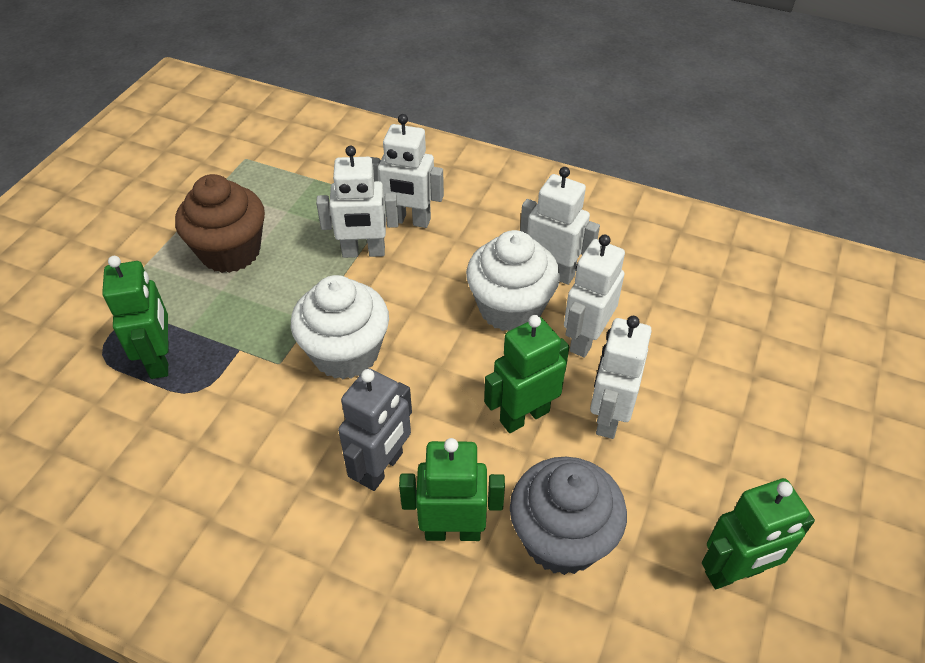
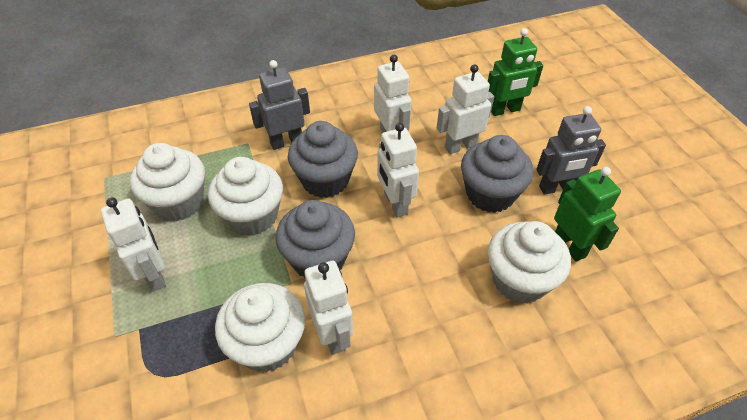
brown cupcake: [175,174,265,273] = 1 -> none = 0
green robot: [102,256,168,379] [399,438,505,541] [484,315,569,433] [702,478,815,589] = 4 -> [488,28,543,116] [554,167,621,262] = 2
grey cupcake: [510,457,627,575] = 1 -> [276,200,355,278] [288,121,358,198] [461,135,533,213] = 3
grey robot: [338,368,412,491] = 1 -> [249,60,310,150] [536,106,606,195] = 2
white cupcake: [291,275,389,379] [466,230,560,331] = 2 -> [130,143,205,221] [208,157,283,236] [215,283,305,373] [488,221,571,304] = 4

